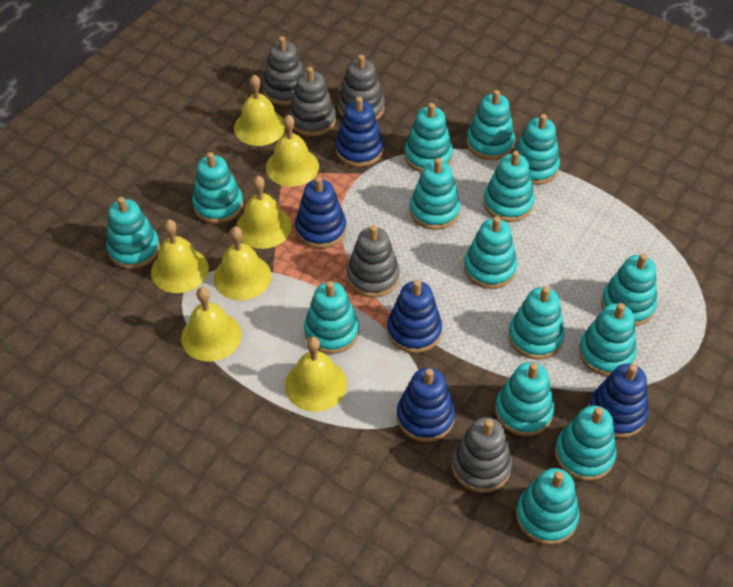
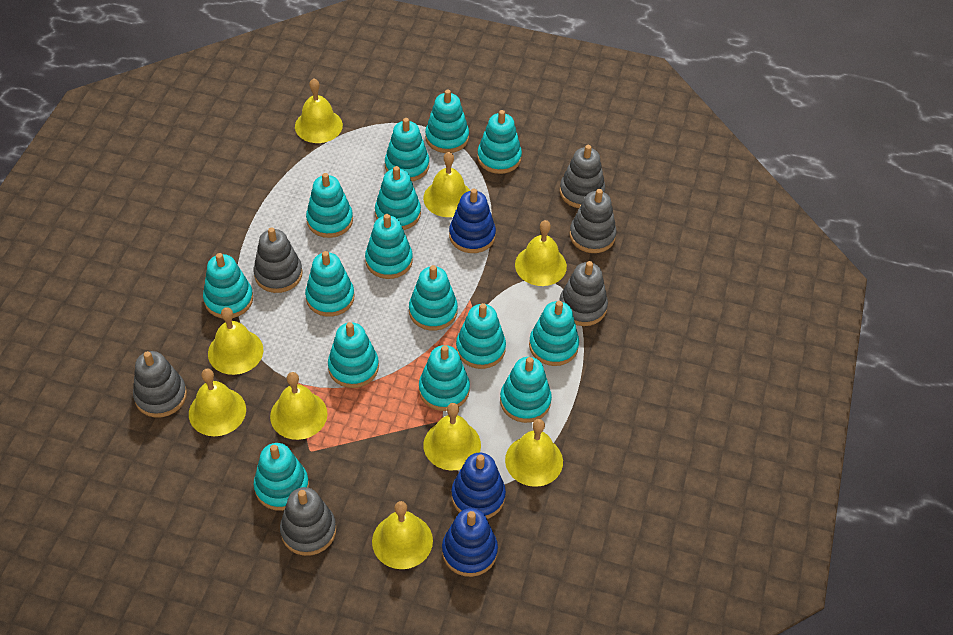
blue stacking toy: [295,177,346,248] [335,96,384,167] [387,280,442,353] [397,368,455,442] [588,364,649,438] = 5 -> [442,508,498,577] [449,189,496,253] [451,453,506,519] = 3
grey stacking toy: [262,36,305,106] [289,67,336,137] [338,55,385,120] [347,225,400,298] [451,417,512,493] = 5 -> [133,351,187,418] [253,227,302,293] [280,487,336,556] [559,261,608,326] [560,145,605,208] [569,189,617,253] = 6
yellow bell: [151,220,209,293] [181,287,242,362] [213,227,272,300] [234,75,285,146] [236,176,292,249] [266,115,319,187] [285,337,347,412] = 7 -> [189,369,246,436] [208,307,263,375] [270,372,328,440] [295,78,343,143] [372,501,433,569] [423,152,471,217] [423,403,481,470] [505,419,563,487] [515,220,567,286] = 9

